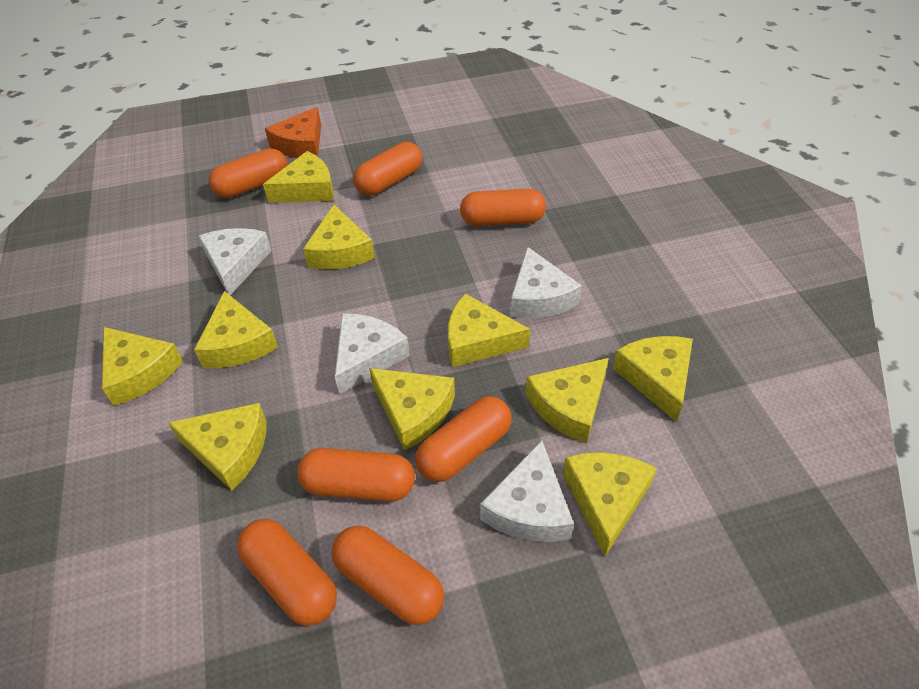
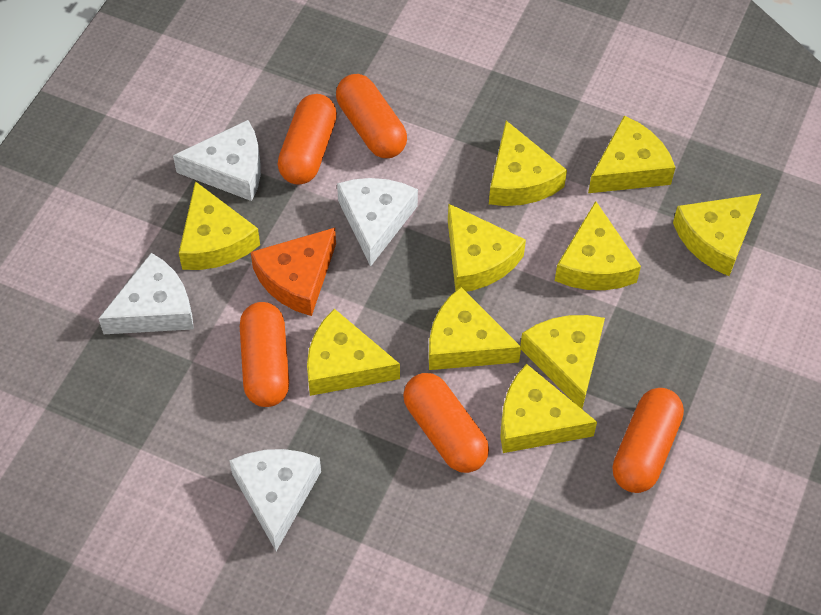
orange capsule: [209,148,287,198] [237,519,337,626] [297,448,415,501] [332,526,444,625] [353,142,422,195] [415,396,511,482] [460,189,546,226] = 7 -> [240,302,289,407] [277,94,337,185] [336,74,407,158] [403,373,489,473] [613,388,684,493] = 5

